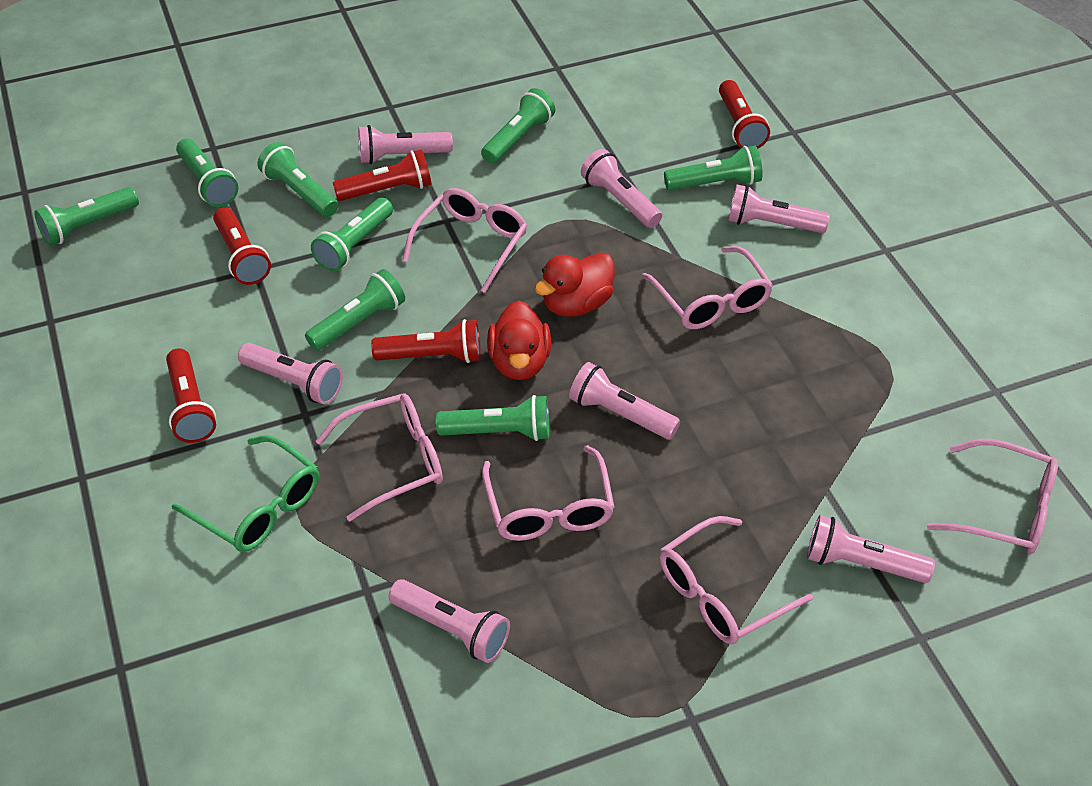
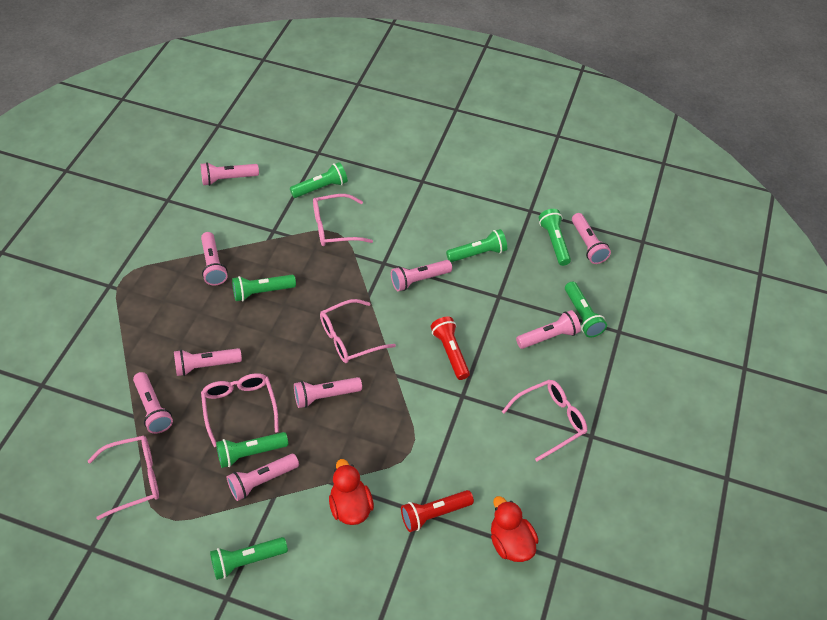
green flashlight: [34,187,139,246] [176,139,238,207] [257,142,338,217] [305,269,405,351] [311,198,393,272] [436,395,549,441] [481,88,555,164] [664,146,763,191] = 8 -> [210,537,288,580] [216,432,288,468] [232,275,296,301] [290,162,348,198] [446,229,507,262] [539,209,571,266] [565,281,607,337] = 7
green glasses: [172,435,319,552] = 1 -> none = 0
pink flashlight: [238,343,343,404] [358,125,453,164] [389,579,510,663] [569,362,680,440] [581,149,662,228] [728,184,830,233] [807,515,935,583] = 7 -> [133,372,173,434] [174,348,242,376] [201,162,259,186] [201,232,228,286] [227,454,299,501] [294,377,362,408] [391,260,452,291] [516,310,581,349] [572,213,611,264] = 9
pink glasses: [316,393,443,522] [402,188,527,293] [482,445,614,541] [642,246,773,329] [660,516,813,644] [927,439,1058,555] = 6 -> [88,436,159,520] [201,373,279,447] [313,194,373,246] [320,299,396,363] [502,380,587,462] = 5
red flashlight: [166,348,216,443] [213,207,271,285] [333,149,431,201] [371,319,481,363] [719,80,770,148] = 5 -> [401,490,474,532] [431,316,470,380] = 2

